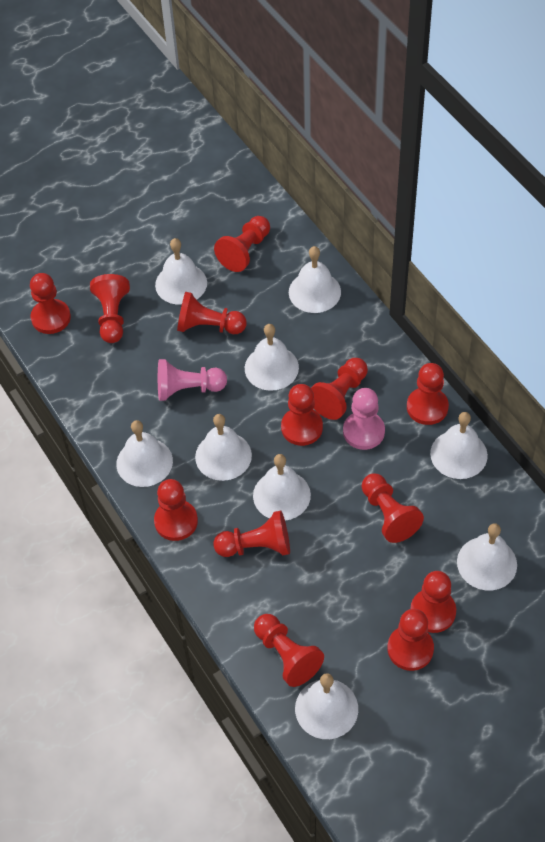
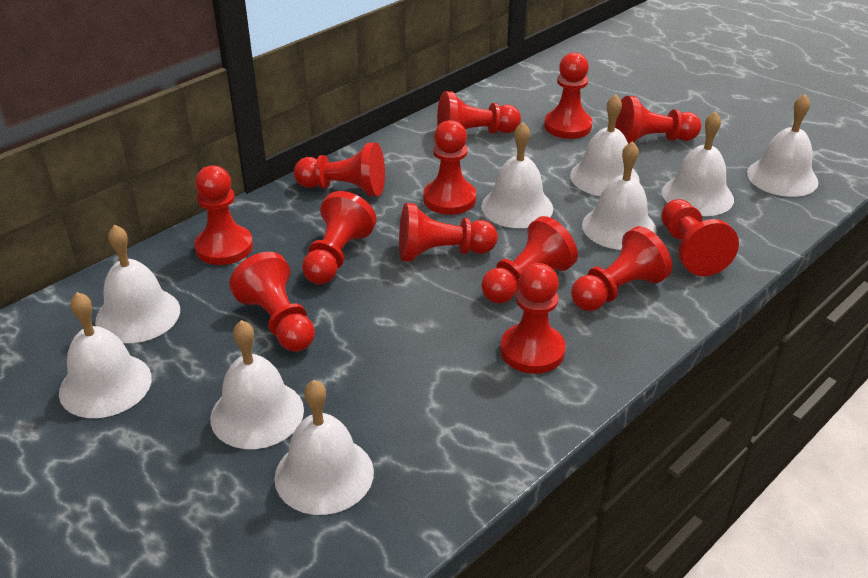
pink pawn: [158,359,227,401] [343,388,385,450] = 2 -> none = 0

